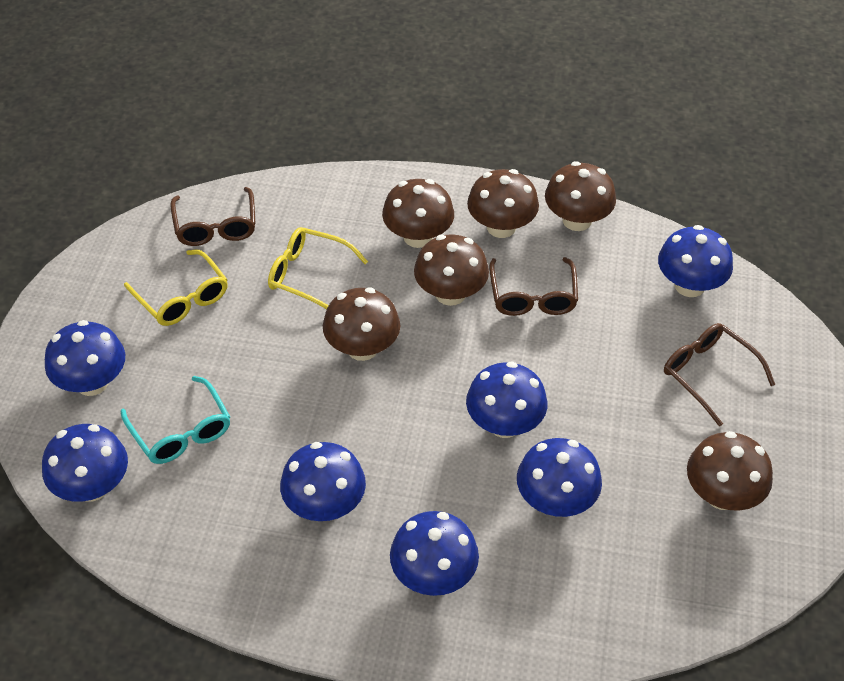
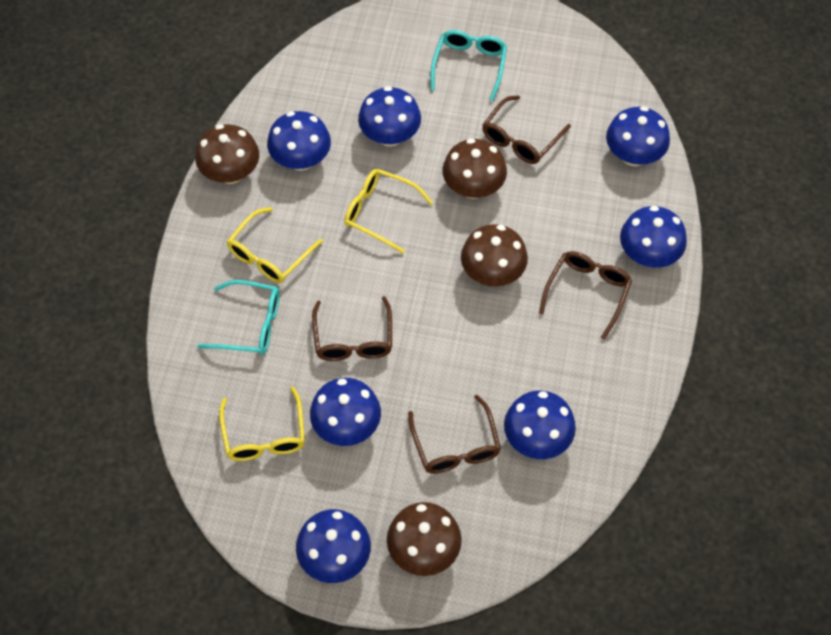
brown glasses: [170,187,256,246] [489,257,578,316] [664,323,775,427] = 3 -> [312,296,392,361] [408,395,501,474] [483,95,571,164] [539,251,632,340] = 4
brown mushroom: [323,287,400,361] [382,179,454,248] [414,234,489,306] [467,169,539,238] [545,161,616,231] [687,431,773,511] = 6 -> [195,124,259,184] [387,502,462,576] [443,138,507,199] [461,224,528,287] = 4
turquoise glasses: [121,376,230,464] = 1 -> [198,280,280,355] [430,30,507,101] = 2
yellow glasses: [124,249,228,326] [268,227,368,309] = 2 -> [219,387,305,461] [227,207,323,283] [344,169,433,254] = 3

